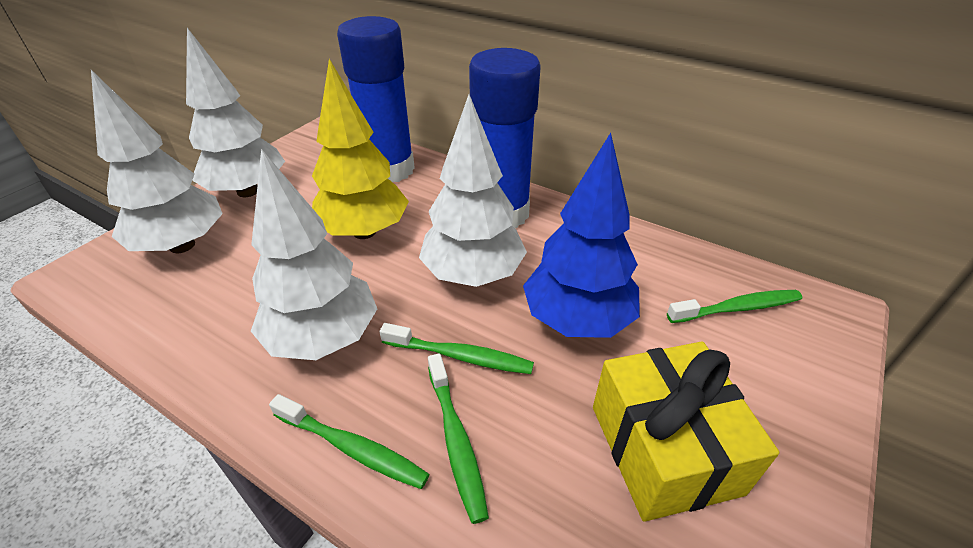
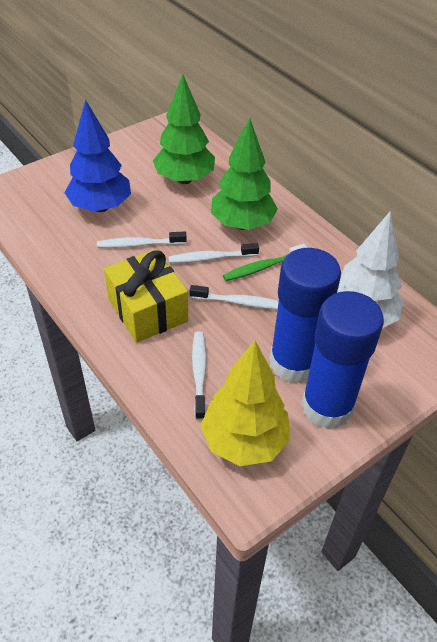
green toothbrush: [269,394,429,489] [380,323,534,374] [428,354,489,524] [667,290,802,323] = 4 -> [223,244,307,281] = 1
green tree: none = 0 -> [153,74,215,184] [211,117,278,230] = 2
white toothbrush: none = 0 -> [97,231,187,248] [168,243,259,263] [190,285,279,309] [192,331,207,420] = 4
white tree: [91,70,223,253] [186,28,285,197] [251,149,377,360] [419,94,527,287] = 4 -> [337,211,403,328] = 1

